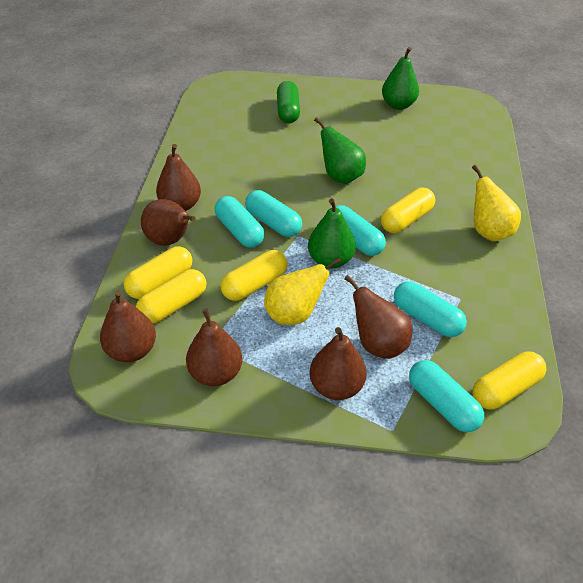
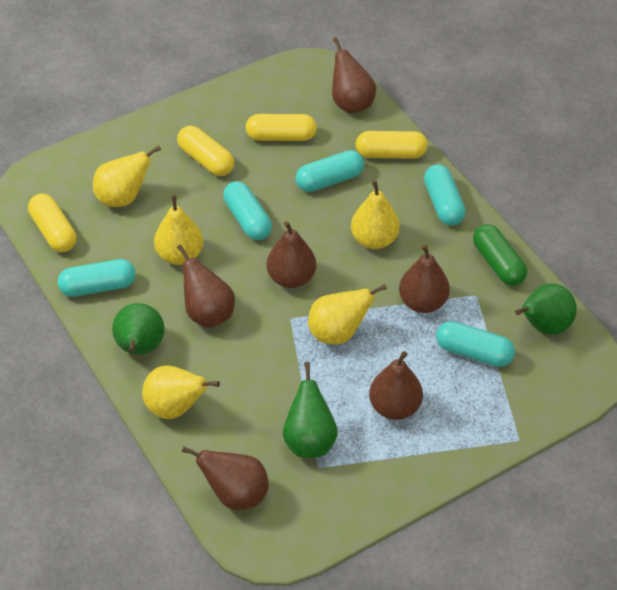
yellow capsule: [124,246,192,299] [136,269,206,324] [220,250,288,301] [381,188,435,233] [473,352,546,409] = 5 -> [28,194,76,252] [177,126,234,176] [246,114,317,141] [356,131,428,159] = 4
yellow pear: [264,257,342,325] [472,165,521,241] = 2 -> [93,146,161,207] [142,365,220,419] [154,195,204,265] [308,284,387,344] [351,180,400,249] = 5

